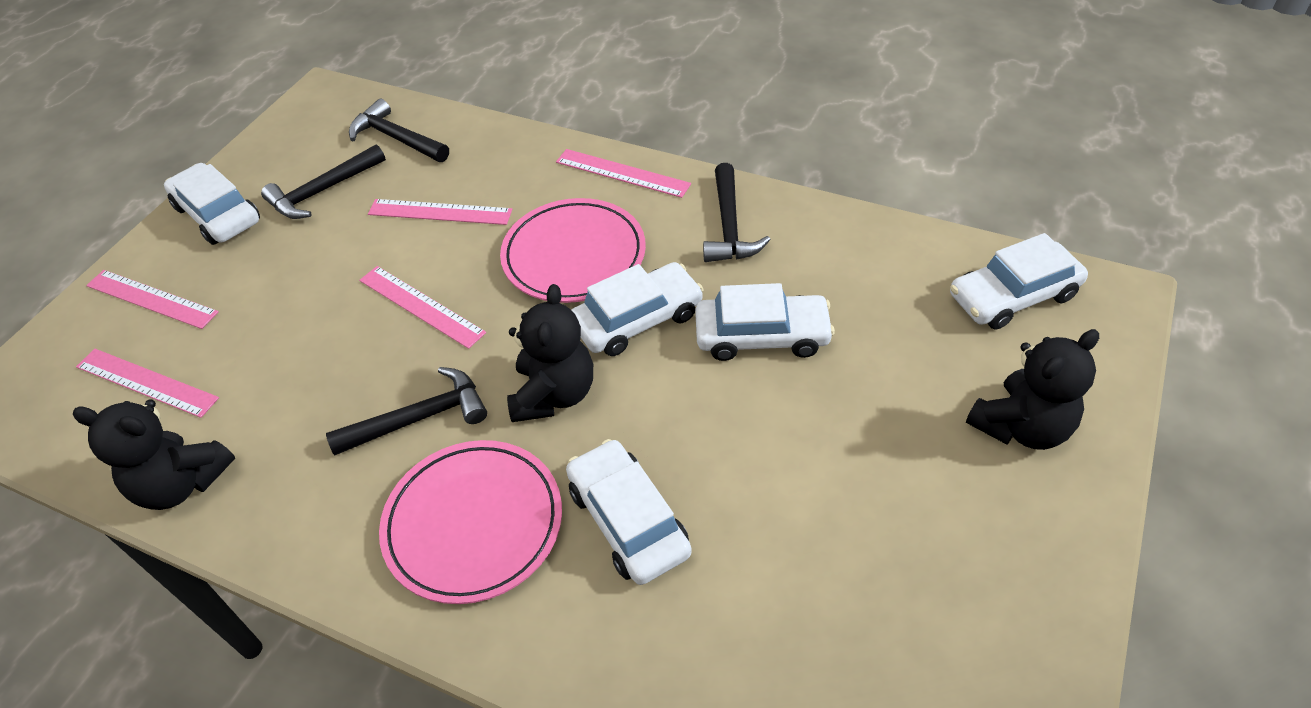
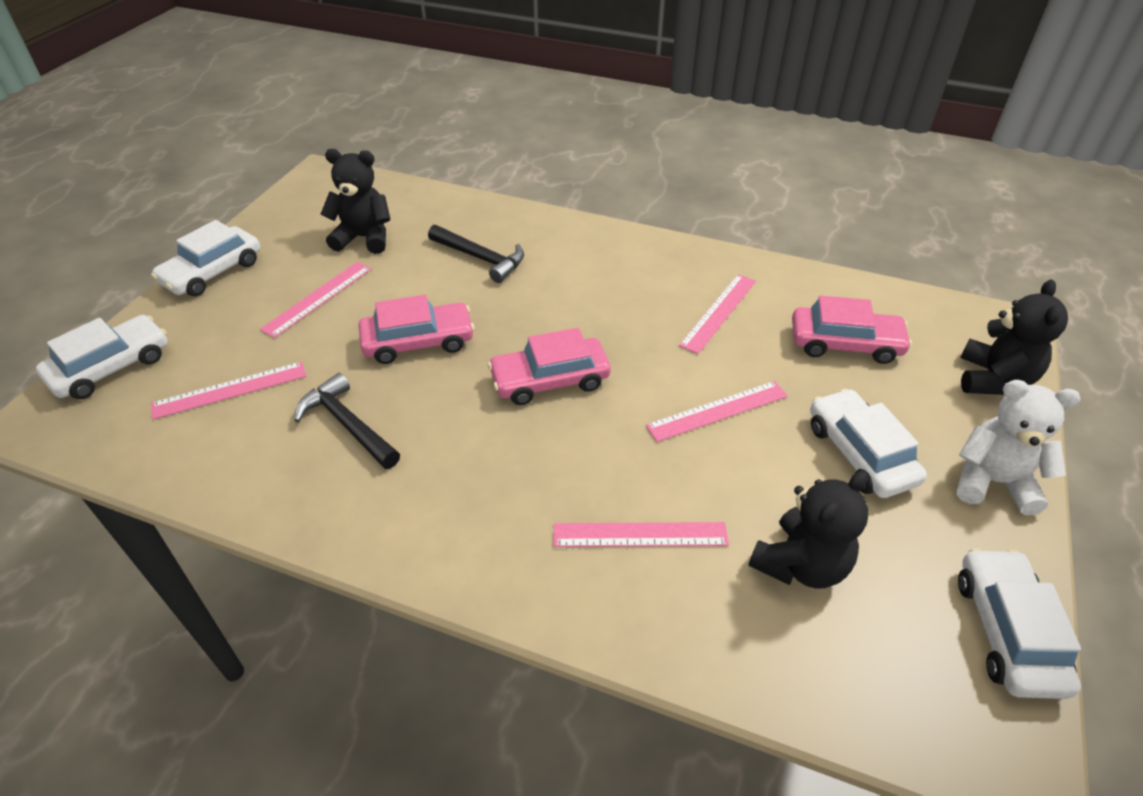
black hammer: [261,144,386,219] [326,367,487,455] [349,99,449,162] [703,163,771,262] = 4 -> [294,373,400,469] [428,225,524,283] = 2
pink car: none = 0 -> [359,295,475,364] [488,328,611,405] [792,295,912,364] = 3
pink plate: [379,440,562,604] [500,198,646,303] = 2 -> none = 0
white car: [164,163,260,245] [566,439,692,585] [571,262,704,356] [695,283,835,361] [950,233,1088,330] = 5 -> [36,315,168,399] [151,220,260,296] [810,388,927,498] [958,548,1081,699] = 4
white teddy bear: none = 0 -> [957,380,1081,515] = 1

